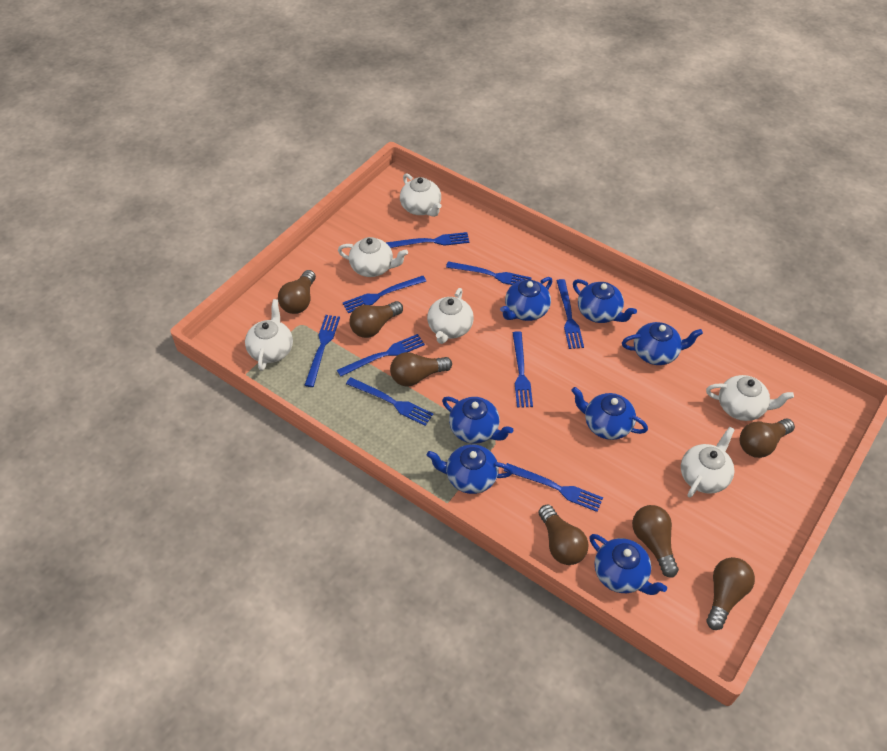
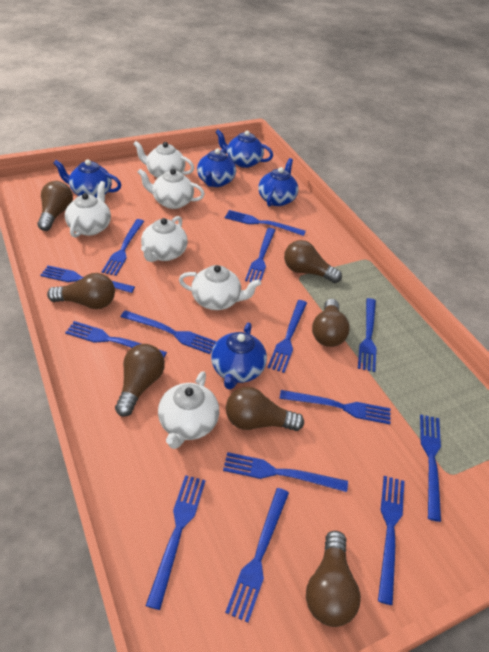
blue fork: [305,315,340,387] [337,334,425,377] [342,276,426,313] [346,377,433,426] [386,232,470,248] [446,261,532,285] [504,463,603,512] [513,331,533,408] [557,279,584,349] = 9 -> [40,265,135,293] [65,321,167,358] [102,219,144,276] [121,310,217,354] [146,475,206,610] [223,452,348,492] [225,210,306,236] [225,488,289,623] [245,228,275,282] [268,300,307,373] [279,390,390,424] [358,298,377,372] [378,476,404,605] [420,415,441,522] = 14
blue teapot: [427,444,513,494] [442,396,513,444] [500,277,553,321] [571,387,648,440] [573,279,637,323] [589,534,667,595] [622,322,703,365] = 7 -> [53,159,121,198] [197,148,236,187] [211,322,267,389] [215,130,273,168] [258,158,298,207] = 5

